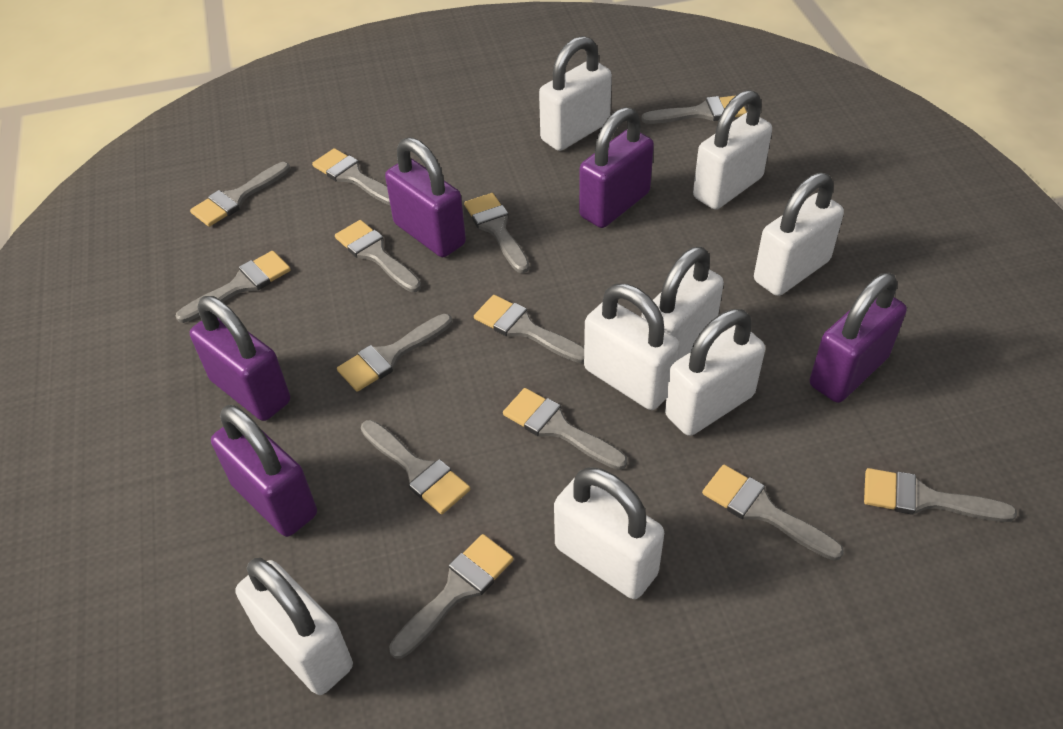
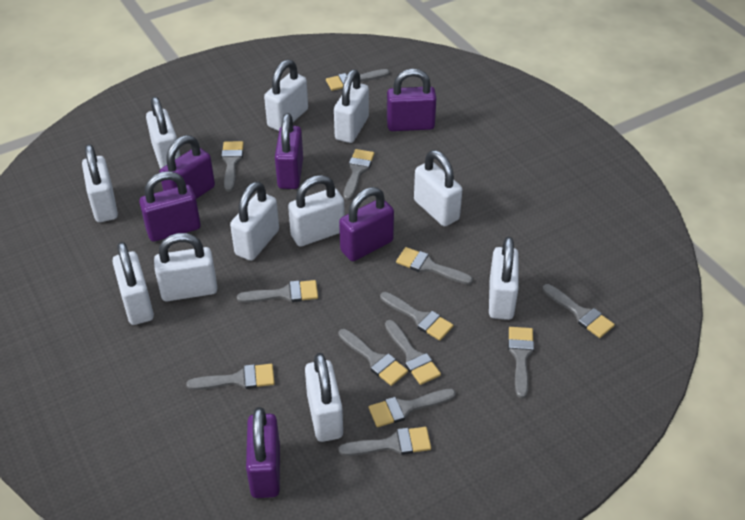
purple padlock: [190,296,290,421] [211,405,317,537] [385,137,466,257] [579,107,654,228] [810,273,907,403] = 5 -> [139,171,201,242] [159,135,215,199] [246,407,280,498] [275,113,303,189] [339,187,394,261] [387,69,437,131] = 6
white padlock: [236,558,353,695] [539,36,612,151] [554,467,664,599] [584,284,680,410] [642,246,724,360] [665,309,765,436] [693,90,772,210] [754,172,844,296] = 8 -> [82,144,118,222] [112,242,154,325] [146,97,180,169] [154,233,217,301] [230,181,279,261] [264,60,308,131] [288,175,345,247] [305,353,343,442] [334,69,369,143] [414,150,462,226] [489,237,519,320] = 11

